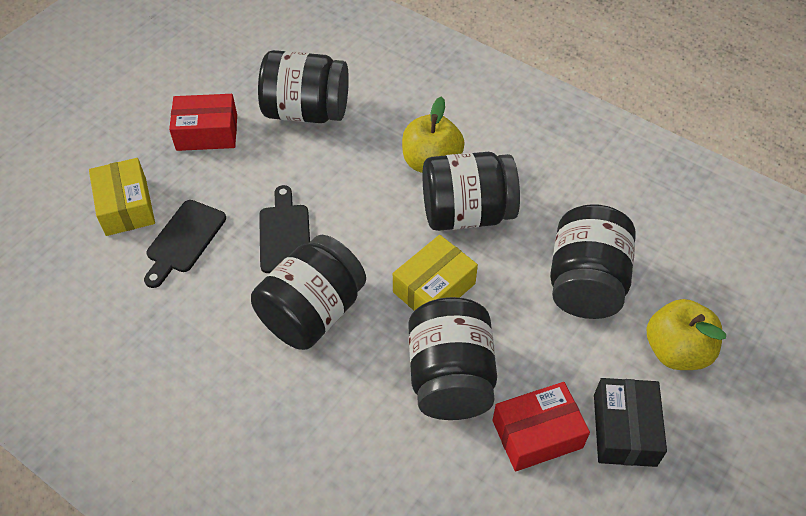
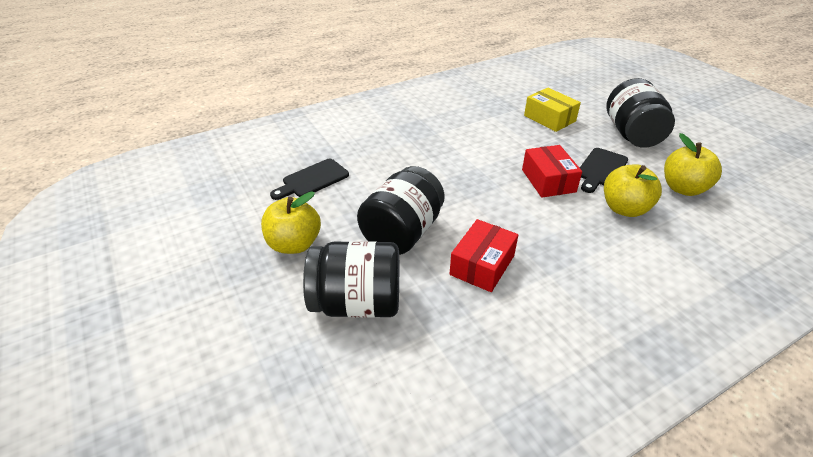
black box: [594,378,667,467] = 1 -> none = 0
black jar: [251,235,366,350] [258,50,349,123] [409,297,497,420] [423,152,520,231] [550,204,636,319] = 5 -> [303,241,399,318] [357,166,445,255] [606,78,675,148] = 3
yellow apple: [402,96,465,173] [647,299,726,370] = 2 -> [261,191,321,254] [604,164,662,217] [664,133,722,196] = 3
yellow box: [89,158,155,236] [393,235,478,311] = 2 -> [524,88,581,132] = 1

